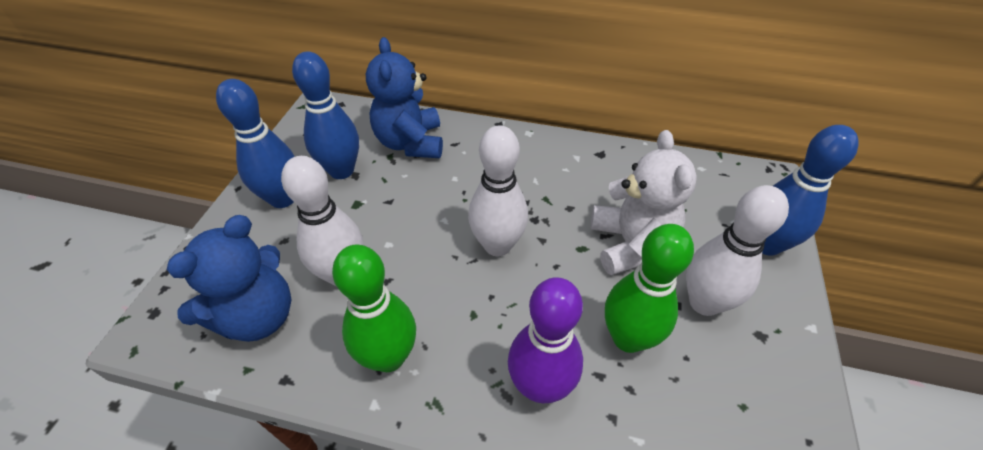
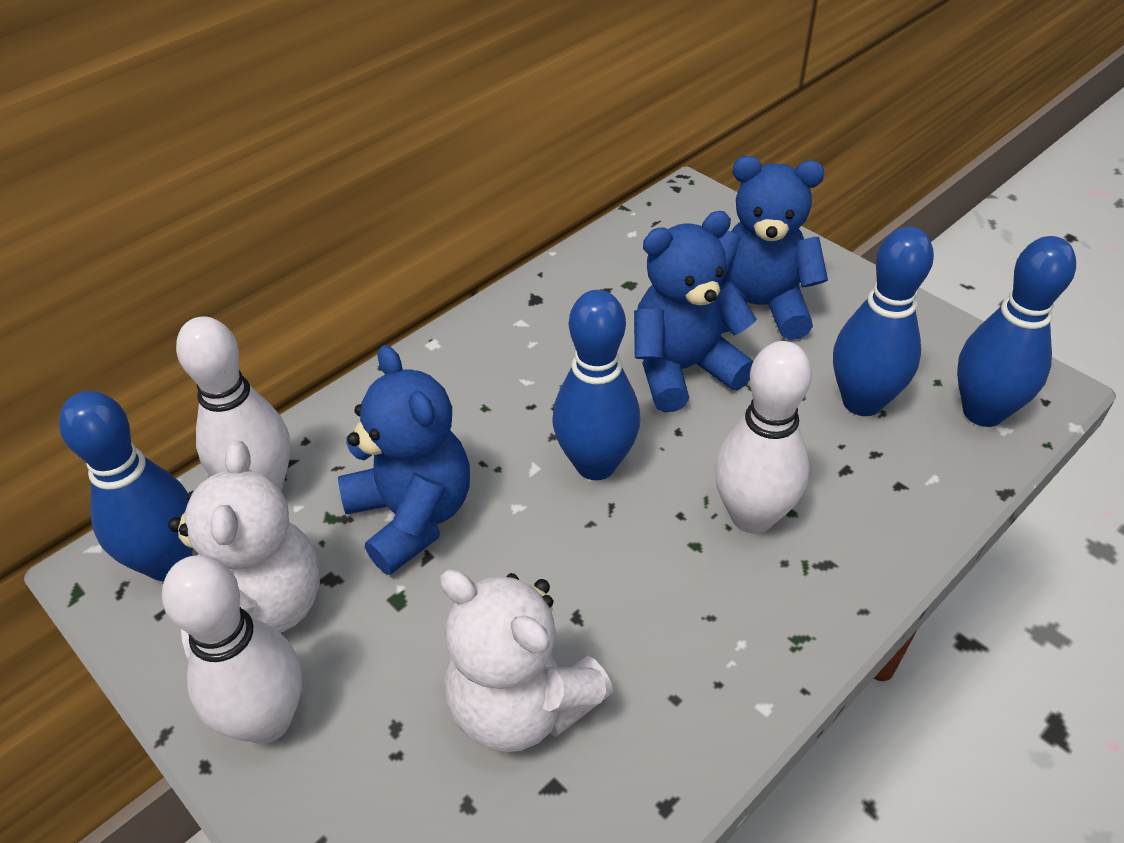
blue bowling pin: [216,79,295,208] [292,51,359,179] [762,125,859,256] = 3 -> [59,391,193,581] [552,290,640,480] [833,227,934,416] [957,236,1076,427] = 4
blue teddy bear: [167,215,291,342] [366,37,443,158] = 2 -> [338,345,470,575] [634,211,756,412] [719,156,828,340] = 3
green bowling pin: [332,244,416,372] [605,224,694,353] = 2 -> none = 0
purple bowling pin: [508,277,583,403] = 1 -> none = 0
white teddy bear: [591,130,697,276] = 1 -> [168,440,320,661] [440,569,614,753] = 2

